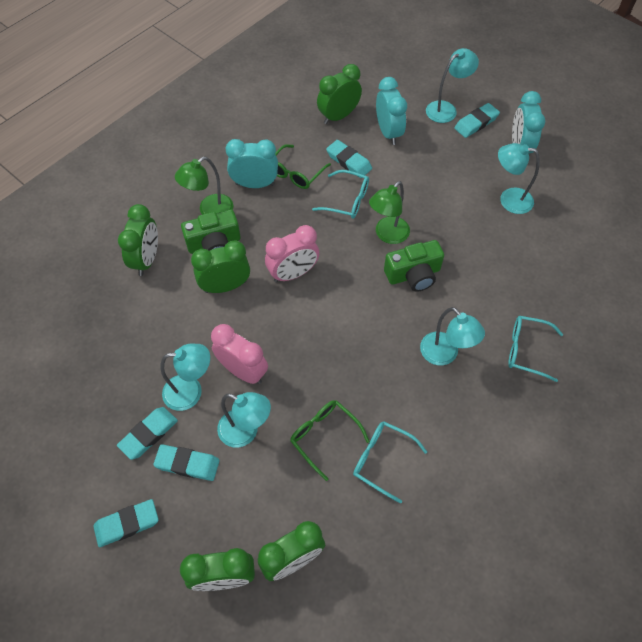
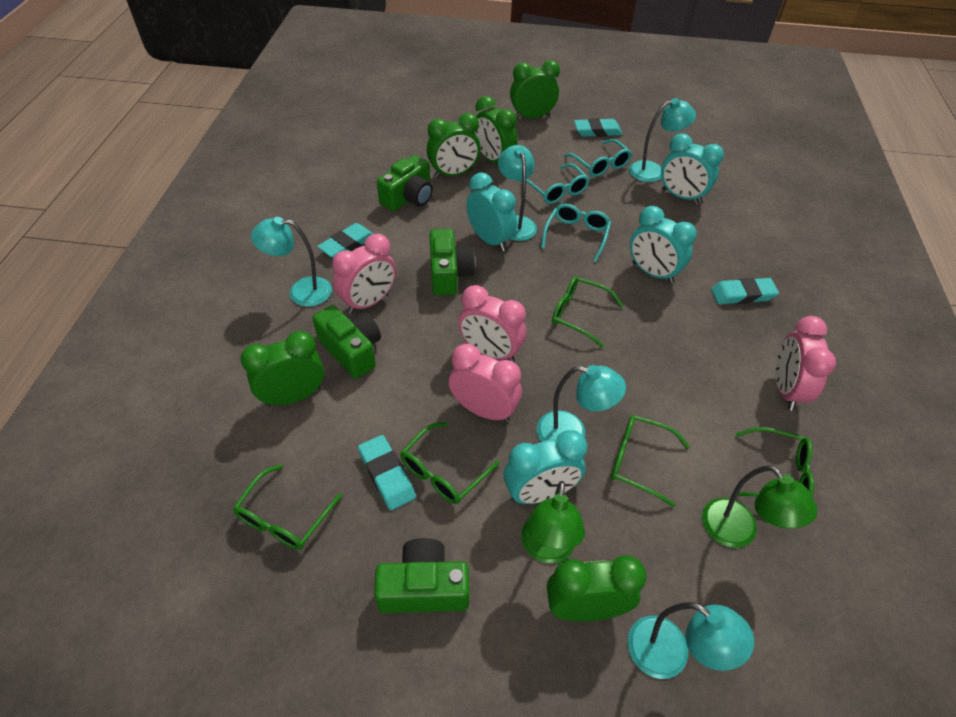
green camera: [181,210,241,254] [384,240,444,292] = 2 -> [312,305,381,379] [374,538,469,613] [377,155,433,211] [429,229,475,295] = 4
green glasses: [275,144,331,189] [290,400,370,481] = 2 -> [233,464,343,550] [400,422,500,504] [552,276,623,347] [611,415,690,507] [736,427,814,497] = 5
pink clock: [211,324,268,384] [265,225,319,283] = 2 -> [332,234,396,314] [449,344,522,422] [458,285,526,362] [775,316,836,411] = 4
turquoise clock: [226,139,278,188] [376,77,407,145] [512,91,545,153] = 3 -> [466,172,517,252] [504,430,587,504] [630,206,697,284] [661,133,724,204] = 4
turquoise eraser: [93,499,159,547] [117,407,178,460] [153,444,220,481] [326,140,372,178] [454,103,500,138] = 5 -> [317,223,374,258] [358,435,416,510] [574,118,623,137] [711,278,779,304] = 4

